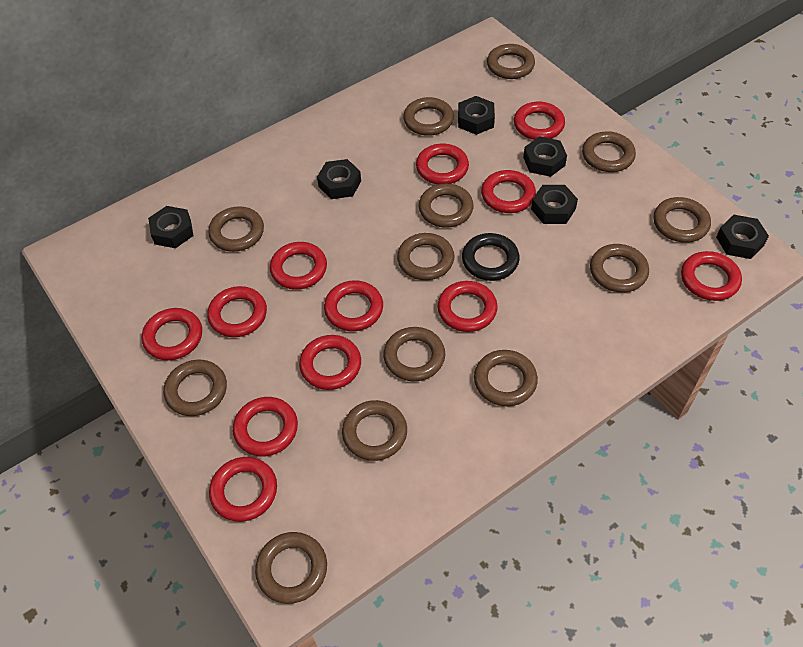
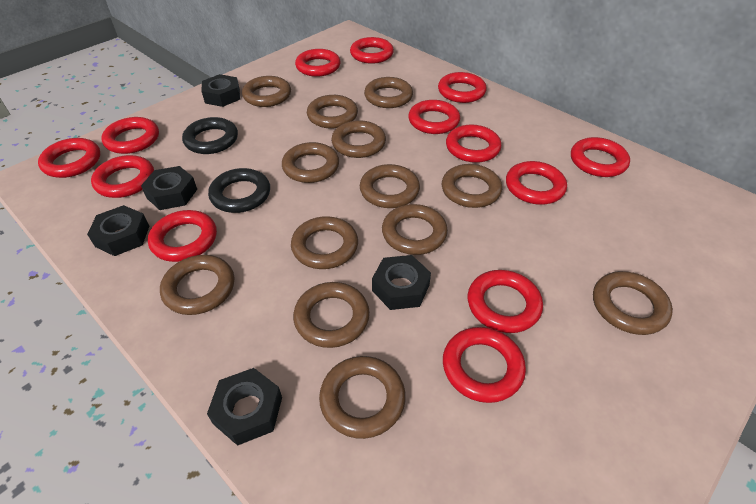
black nut: [148,206,194,248] [317,159,361,199] [458,96,495,135] [523,136,567,177] [531,185,578,224] [716,215,769,259] = 6 -> [87,205,149,256] [141,166,197,210] [201,74,240,107] [207,368,282,446] [372,255,431,310] = 5
black ring: [462,233,520,281] = 1 -> [182,117,238,154] [208,168,270,213] = 2
red ring: [142,308,202,360] [207,286,267,337] [209,457,277,522] [233,397,298,457] [270,242,327,290] [299,335,361,390] [324,280,383,331] [416,144,469,184] [438,281,498,332] [481,170,536,213] [514,102,565,140] [681,251,742,301] = 12 -> [38,138,100,178] [91,155,154,198] [101,117,159,154] [148,210,217,262] [295,49,341,77] [350,37,394,64] [408,100,460,134] [438,72,487,103] [443,327,526,403] [446,124,502,163] [468,270,543,333] [506,161,567,205] [571,137,630,177] = 13

